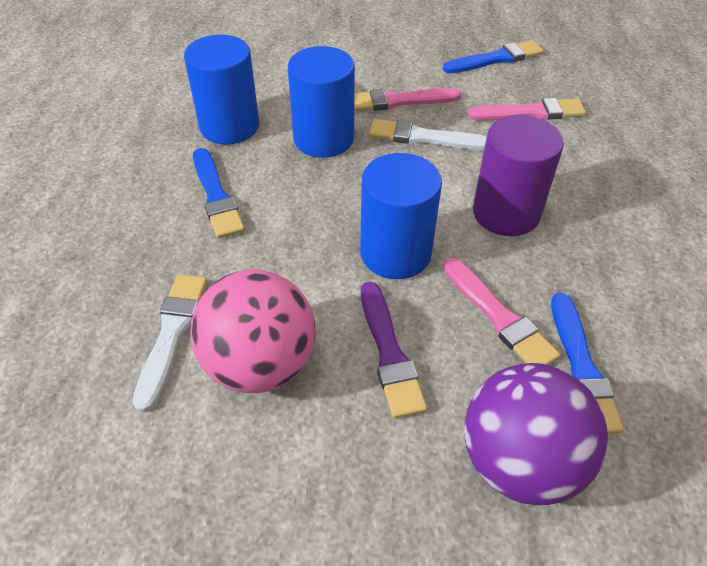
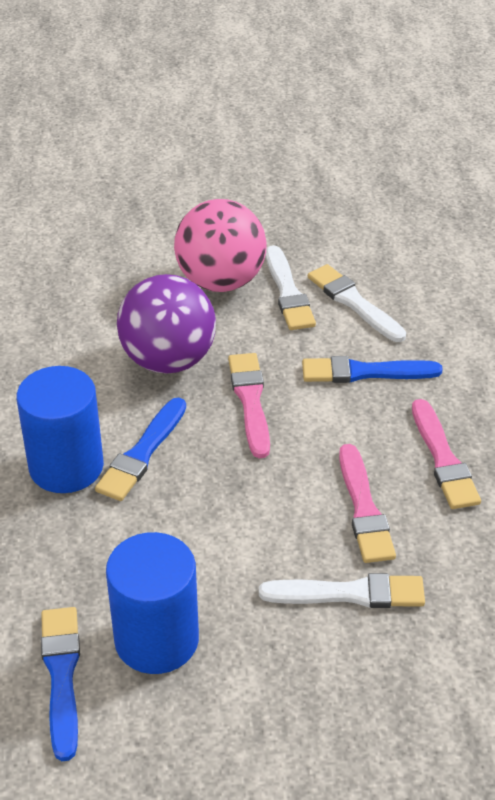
blue cylinder: [184,35,259,144] [288,46,355,158] [360,153,442,279] = 3 -> [17,366,104,493] [106,532,199,674] = 2
purple brush: [361,282,427,419] = 1 -> none = 0
purple cylinder: [473,115,564,236] = 1 -> none = 0
white brush: [133,274,207,412] [369,119,487,150] = 2 -> [259,573,425,608] [266,245,316,330] [308,264,406,342] = 3

